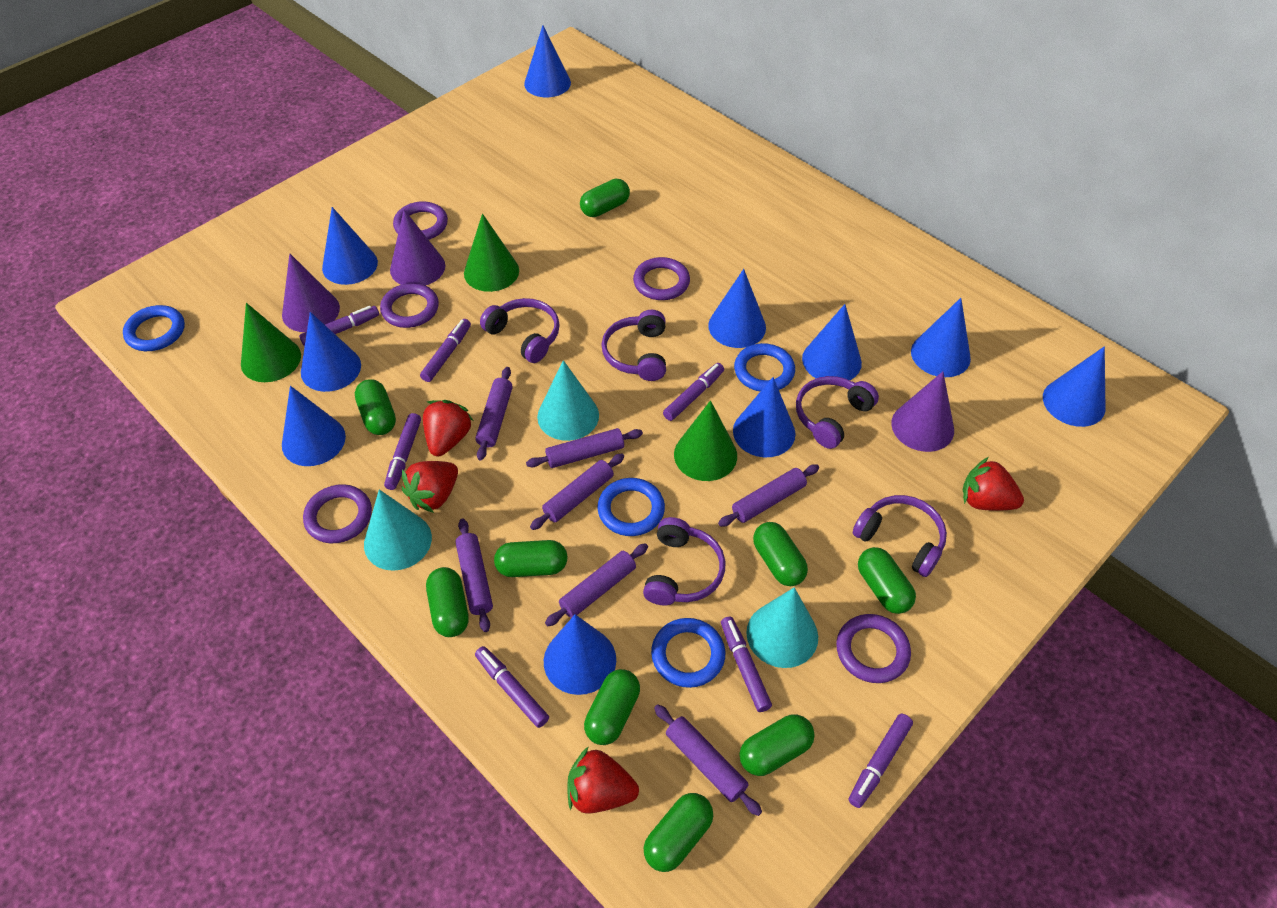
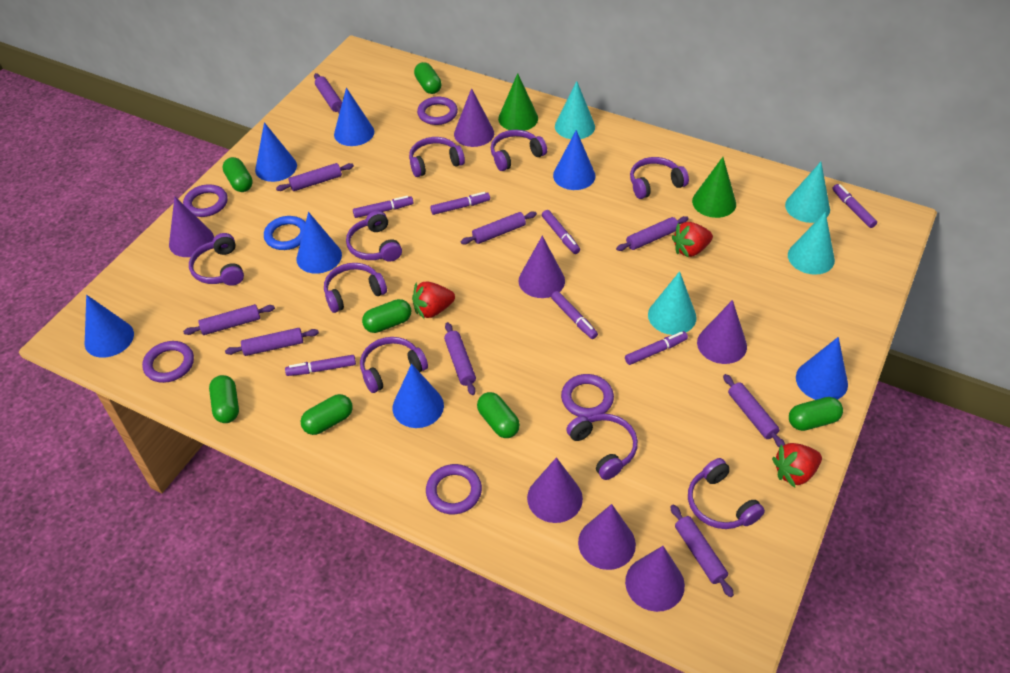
blue cone: [282,386,346,466] [301,312,361,392] [322,207,378,285] [524,25,571,97] [544,614,616,695] [708,269,766,348] [733,377,795,457] [802,304,862,380] [911,298,971,377] [1043,346,1106,427] = 10 -> [85,295,134,358] [255,122,297,182] [296,212,342,274] [334,88,374,146] [393,364,444,428] [553,130,595,190] [796,337,848,400] = 7
blue ring: [123,305,185,351] [597,478,665,536] [651,618,725,688] [734,343,795,391] = 4 -> [264,216,306,250] = 1
green capsule: [355,379,396,435] [426,567,469,637] [494,540,568,577] [580,179,630,217] [584,669,640,745] [644,793,713,872] [739,715,815,776] [753,522,808,586] [858,547,916,614] = 9 -> [209,375,239,423] [223,157,253,192] [301,394,353,435] [362,299,411,333] [414,62,442,94] [477,392,520,438] [789,397,843,431] = 7
green cone: [241,303,301,382] [464,214,519,292] [674,400,737,481] = 3 -> [498,73,538,131] [692,157,736,218] = 2
purple cone: [282,254,340,332] [390,210,445,285] [891,371,954,452] = 3 -> [169,196,214,257] [454,88,494,147] [518,236,565,298] [527,457,583,523] [578,504,636,570] [625,546,685,612] [697,300,747,364] = 7
purple headphones: [480,298,560,363] [601,310,666,381] [643,517,725,605] [796,376,879,449] [853,495,947,577] = 5 -> [189,233,244,286] [324,263,387,313] [346,211,402,262] [360,337,428,393] [409,137,465,177] [491,130,547,171] [566,414,638,480] [630,157,689,199] [688,458,765,529] = 9
purple rolling pin: [455,519,493,632] [475,367,513,461] [526,428,643,468] [530,453,624,530] [545,543,648,626] [654,704,762,816] [718,464,819,527] = 7 -> [183,304,275,335] [225,328,319,356] [276,163,354,191] [314,73,342,113] [444,322,476,395] [461,211,537,244] [616,216,688,251] [671,505,734,597] [723,374,785,448] = 9
red strawberry: [402,461,458,513] [423,400,473,456] [567,746,639,813] [962,457,1024,511] = 4 -> [412,281,455,319] [672,222,713,258] [772,443,822,488] = 3
turquoise cone: [364,489,432,571] [537,360,599,441] [746,587,818,668] = 3 -> [555,81,595,139] [648,271,697,335] [785,162,830,223] [788,212,835,275] = 4

